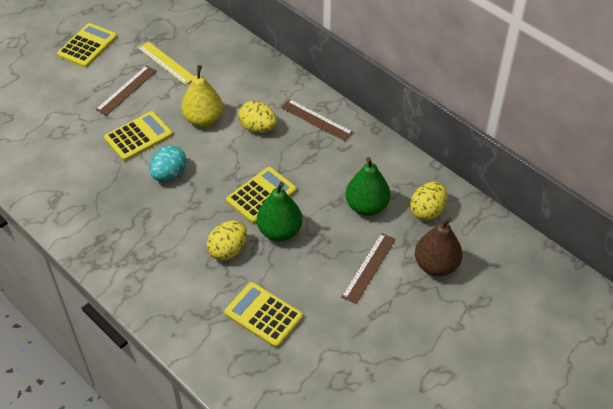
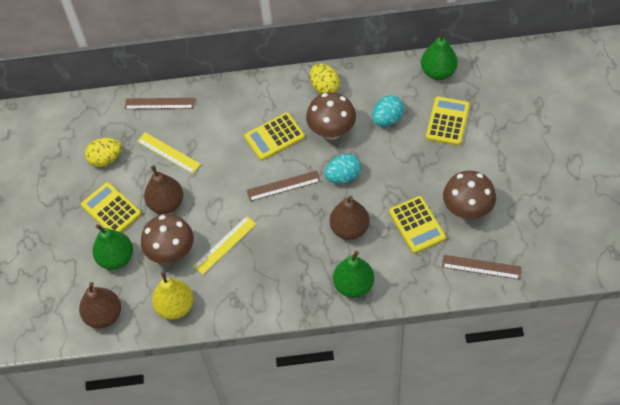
brown mushroom: none = 0 -> [141,214,194,264] [306,92,356,140] [443,171,496,219] = 3
brown pear: [415,217,462,276] = 1 -> [79,282,121,328] [144,165,183,214] [330,196,370,240] = 3
green pear: [257,182,302,241] [346,157,390,216] = 2 -> [93,224,133,270] [333,251,374,298] [421,29,458,80] = 3
turquoise egg: [149,145,187,181] = 1 -> [325,153,361,184] [372,95,404,127] = 2
yellow egg: [207,221,247,261] [238,101,277,133] [410,182,447,220] = 3 -> [85,138,122,167] [310,63,340,94] = 2
yellow ruler: [138,42,195,85] = 1 -> [137,132,201,174] [193,216,256,274] = 2

